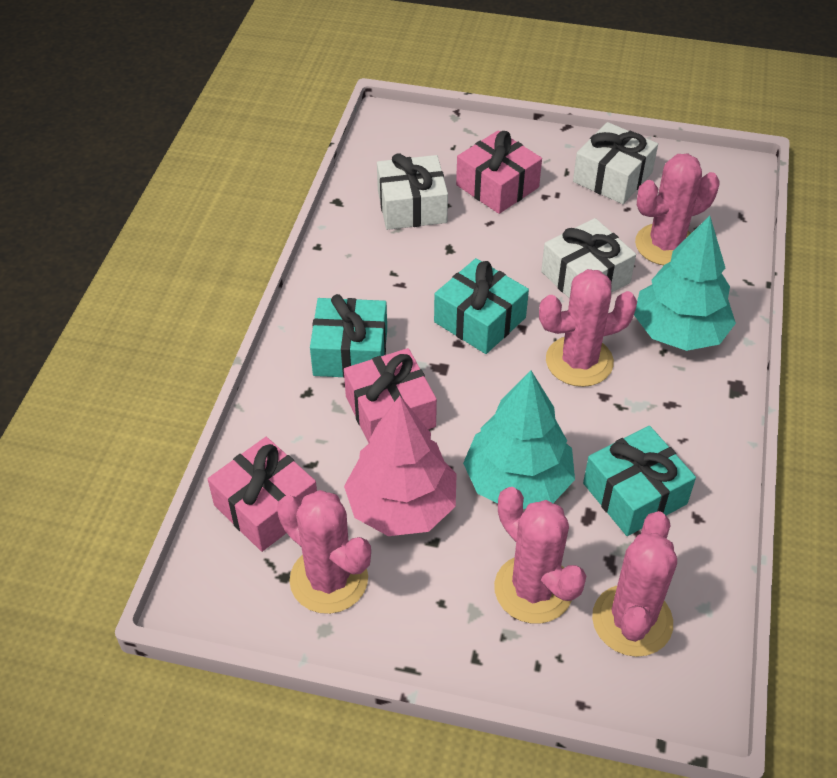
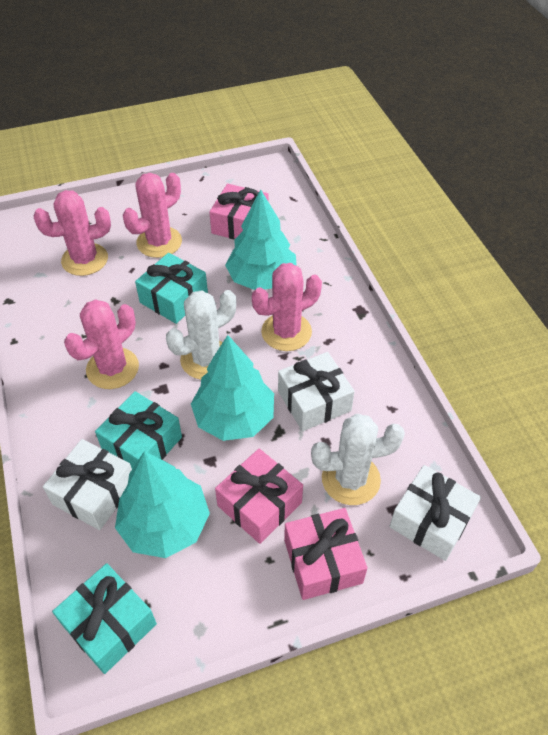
pink cactus: [277,490,371,614] [494,487,586,624] [539,269,637,387] [592,511,677,657] [635,154,720,265] = 5 -> [34,190,111,276] [64,299,139,389] [123,173,182,258] [252,263,322,351] = 4
pink tree: [344,396,456,536] = 1 -> none = 0
turquoise tree: [463,370,575,509] [634,216,736,351] = 2 -> [115,451,210,558] [191,335,274,441] [225,189,297,290] = 3
white cactus: none = 0 -> [166,290,236,380] [311,414,405,505] = 2

